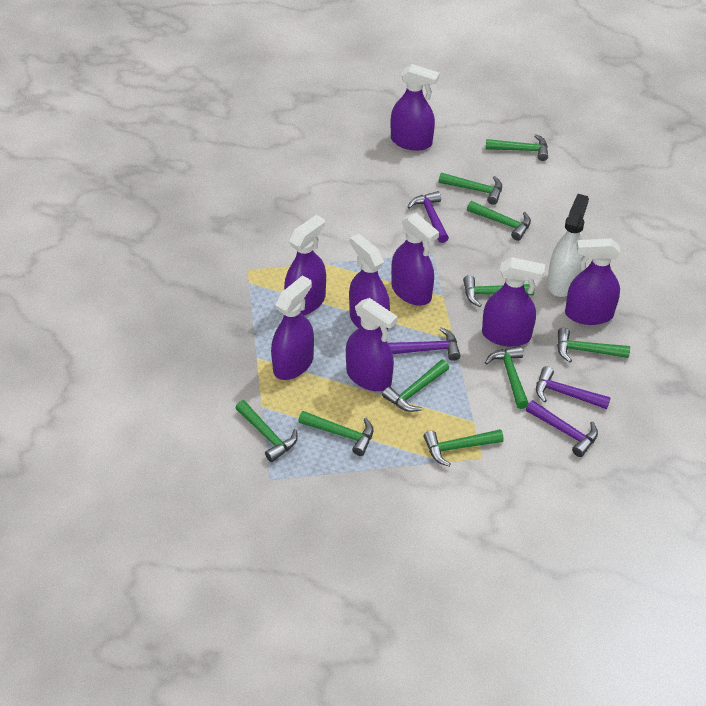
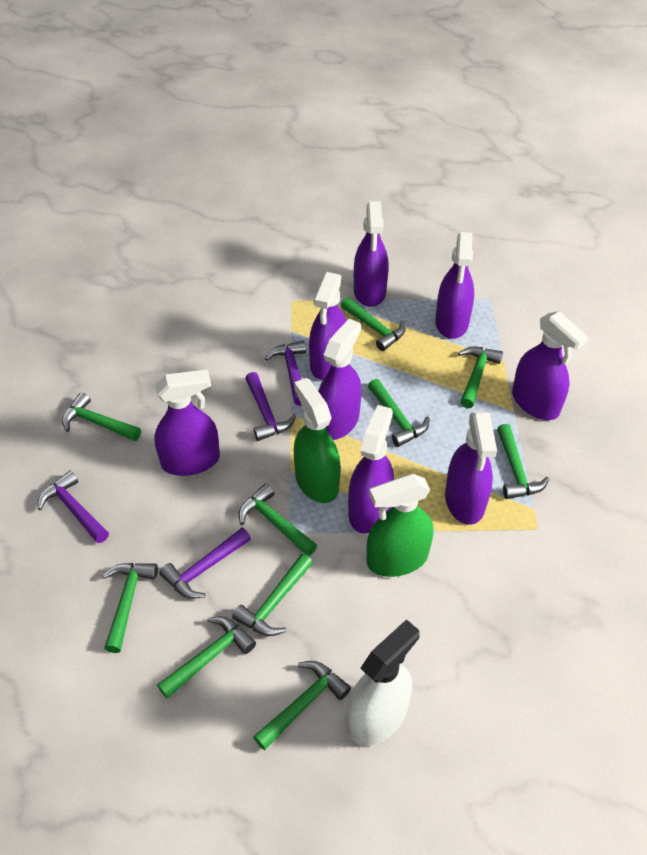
green spray bottle: none = 0 -> [294,378,341,503] [367,474,433,577] = 2

